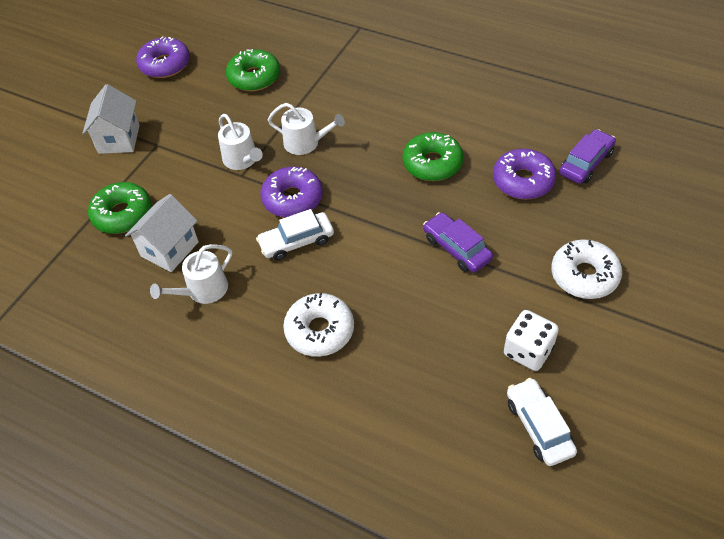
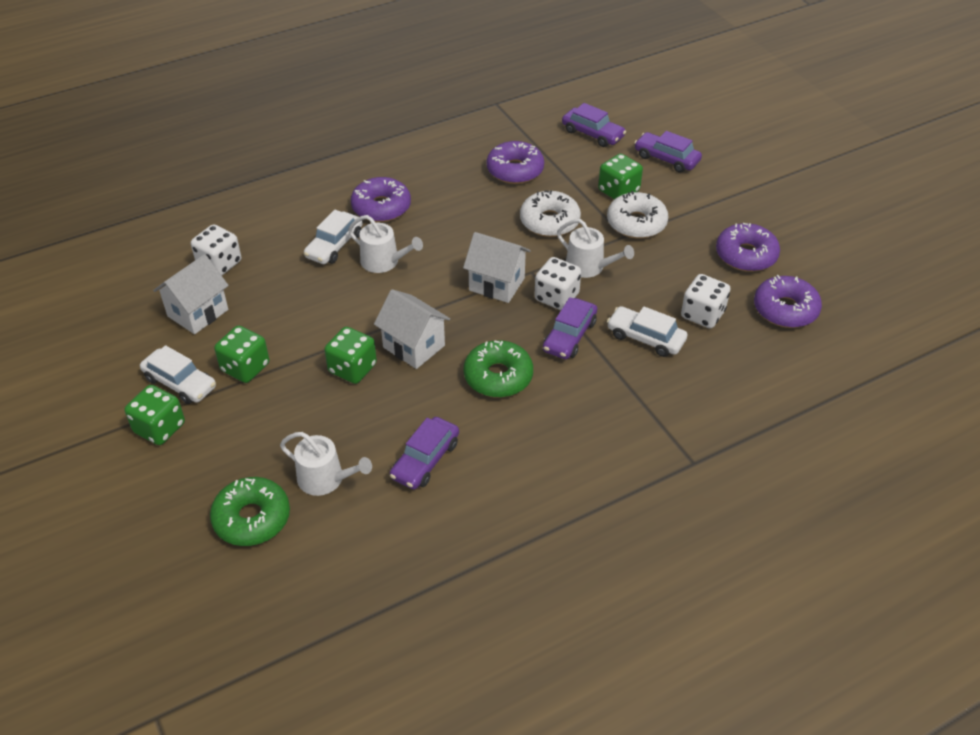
green dice: none = 0 -> [124,385,185,445] [214,325,269,383] [324,327,377,384] [598,153,643,199] = 4
green donut: [88,182,151,234] [226,49,280,91] [402,132,463,181] = 3 -> [210,477,290,546] [463,340,533,398] = 2
purple car: [423,212,493,273] [559,129,616,184] = 2 -> [390,417,459,489] [543,297,597,359] [562,103,626,147] [634,131,702,173] = 4
purple donut: [136,36,190,78] [261,167,323,218] [493,149,556,200] = 3 -> [351,177,411,222] [487,141,544,184] [716,223,780,272] [754,275,822,328] = 4
white car: [256,209,334,261] [507,378,577,466] = 2 -> [140,345,216,404] [304,210,363,264] [607,306,688,357] = 3
white dice: [504,310,559,371] = 1 -> [191,224,241,276] [534,257,581,310] [681,274,730,328] = 3
white house: [82,84,140,154] [125,194,199,272] = 2 -> [153,254,229,334] [374,289,450,369] [463,232,531,303] = 3

